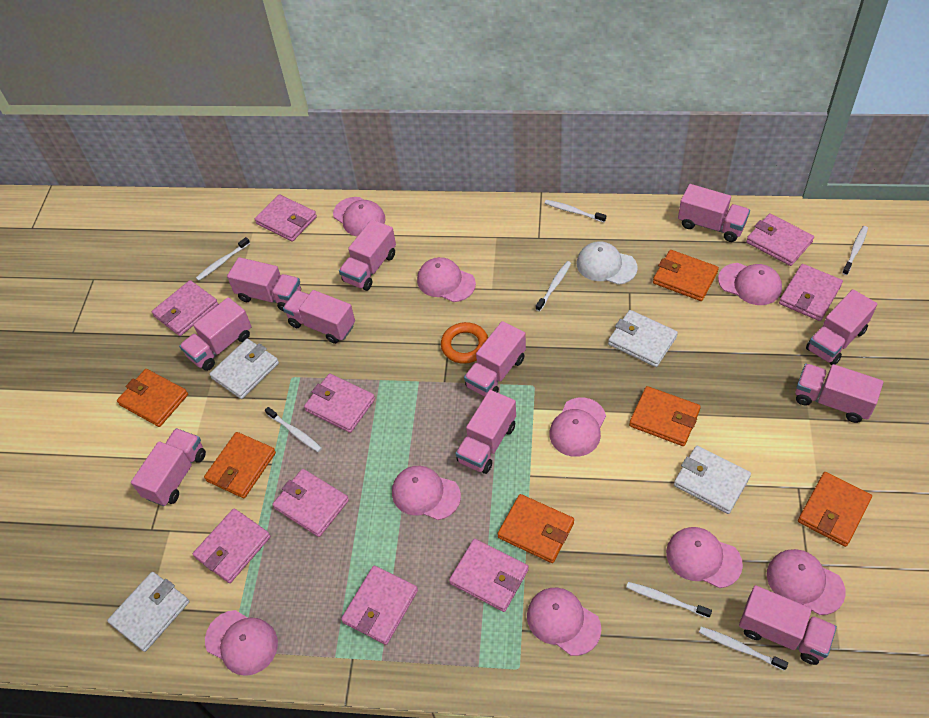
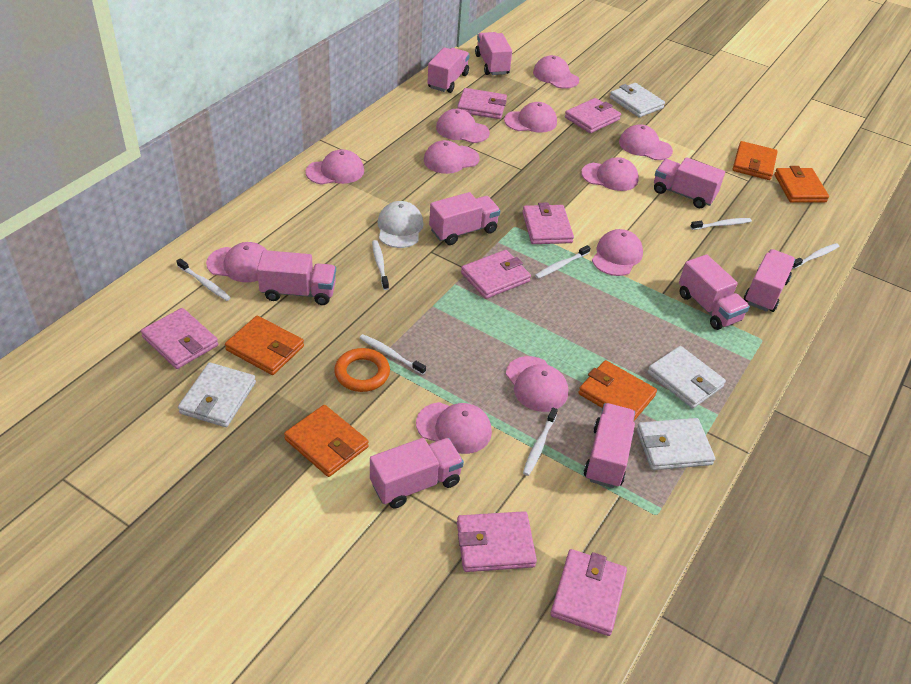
orange wallet: [117,369,188,427] [204,432,276,498] [498,494,574,563] [629,386,701,446] [653,250,719,301] [798,472,872,547] = 6 -> [225,316,304,375] [284,405,369,477] [578,360,657,421] [733,141,778,180] [774,166,829,203] = 5
pink cap: [205,610,278,676] [333,197,386,237] [392,466,461,520] [417,257,476,302] [527,588,601,656] [549,397,606,457] [666,527,743,588] [718,263,782,305] [767,549,846,615] = 9 -> [206,242,268,282] [305,149,364,185] [416,402,492,454] [424,140,479,174] [436,109,490,143] [504,102,557,133] [506,356,568,412] [533,55,579,89] [581,157,639,191] [592,229,643,276] [619,124,673,160] = 11
pink truck: [131,428,206,506] [179,297,252,371] [227,257,301,312] [283,290,355,344] [339,219,396,291] [456,390,516,474] [464,321,526,397] [678,184,750,242] [739,585,837,665] [795,364,883,423] [806,289,877,365] = 11 -> [257,250,336,305] [370,438,464,508] [427,47,470,93] [429,192,500,245] [475,32,512,75] [584,403,635,488] [654,157,725,208] [679,254,750,330] [744,249,795,312] = 9
pink wallet: [152,280,218,336] [193,508,271,583] [255,194,317,241] [272,469,349,537] [304,374,375,433] [341,566,418,645] [449,539,529,612] [746,213,814,266] [779,264,843,321] = 9 -> [141,308,218,369] [457,88,507,119] [457,511,537,572] [461,250,531,299] [522,203,574,244] [551,549,627,636] [565,98,621,133] = 7

